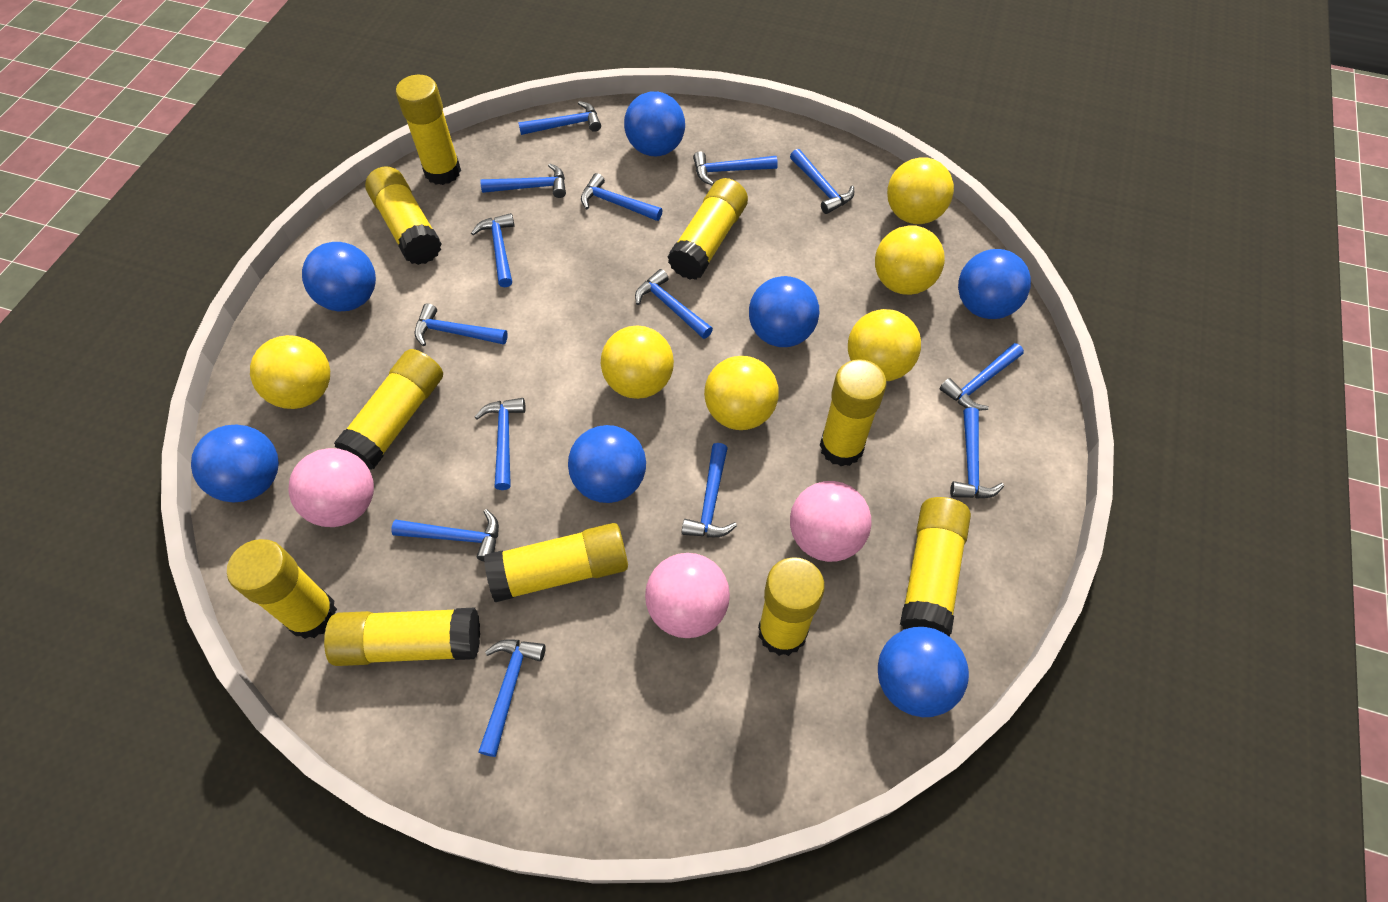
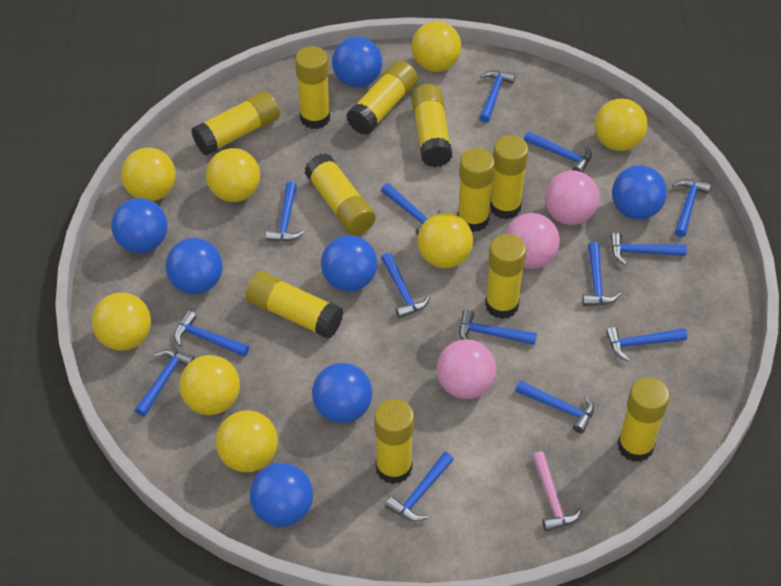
pink hammer: none = 0 -> [532,451,583,532] = 1
yellow ball: [250,335,330,409] [601,325,674,399] [704,356,779,430] [848,309,921,381] [875,225,945,295] [887,157,954,224] = 6 -> [92,293,151,351] [121,148,176,201] [179,355,240,415] [206,148,260,202] [216,410,278,473] [412,21,461,72] [417,213,473,268] [595,99,648,151] = 8
yellow glue stick: [227,539,337,639] [324,608,480,666] [334,349,443,470] [365,166,442,265] [396,75,461,185] [484,523,628,602] [667,178,748,280] [758,557,825,656] [820,359,887,467] [900,497,971,637] = 10 -> [191,91,280,155] [245,271,344,339] [295,46,330,129] [305,153,376,235] [346,61,418,135] [374,399,414,484] [411,84,452,167] [457,148,495,232] [485,234,526,319] [490,135,529,219] [618,377,670,462] = 11

